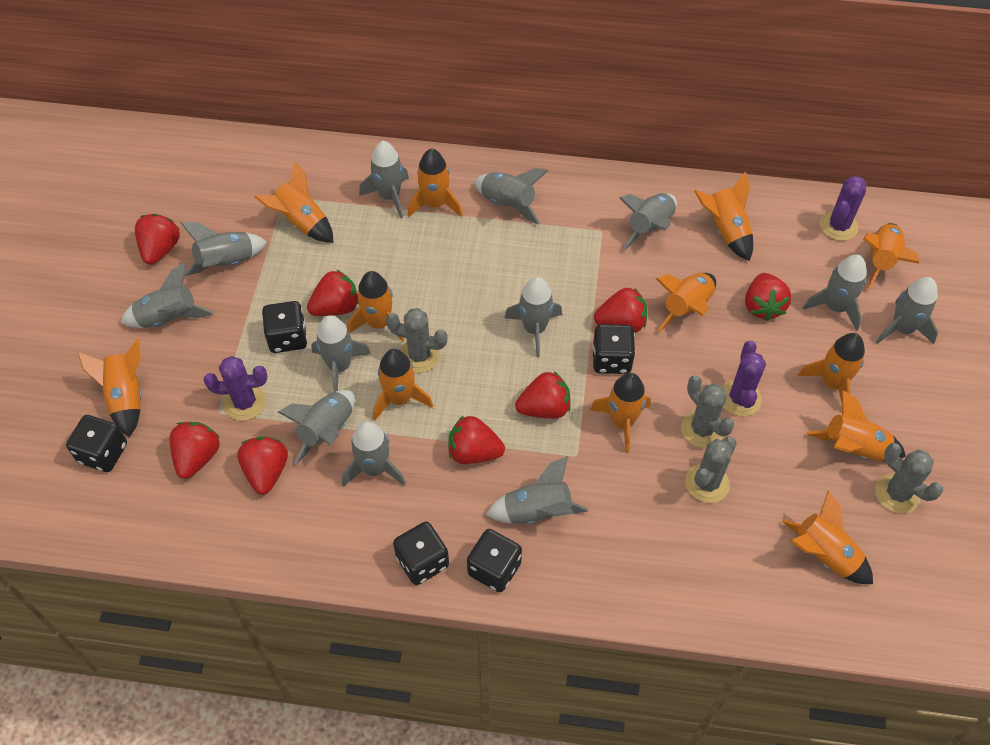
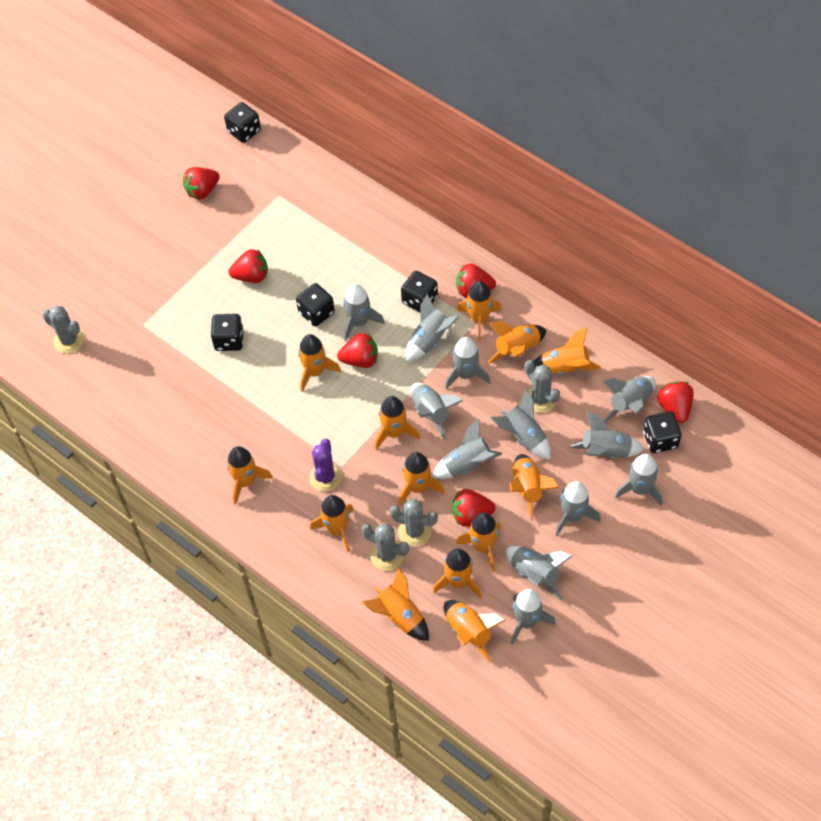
orange rocket: [78,339,142,437] [254,161,333,243] [347,271,404,342] [373,349,433,420] [408,149,462,217] [590,373,651,453] [656,273,716,333] [694,172,753,261] [782,491,873,584] [798,333,865,402] [806,390,906,461] [863,223,919,290] = 12 -> [227,446,273,505] [298,334,341,392] [310,495,354,552] [362,568,429,641] [375,396,420,450] [399,452,445,505] [432,549,482,599] [444,600,506,663] [456,513,501,571] [457,281,502,341] [487,321,546,364] [509,454,559,521] [533,327,601,375] = 13
purple cactus: [203,356,267,421] [723,341,766,417] [820,176,866,241] = 3 -> [310,439,342,492] = 1
red strawberry: [135,214,180,265] [170,422,220,479] [237,436,288,495] [307,269,359,316] [448,415,505,464] [515,371,571,419] [594,288,647,333] [745,273,792,321] = 8 -> [183,167,220,200] [229,249,268,283] [337,333,378,368] [452,489,496,527] [456,263,496,298] [657,381,694,423] = 6

